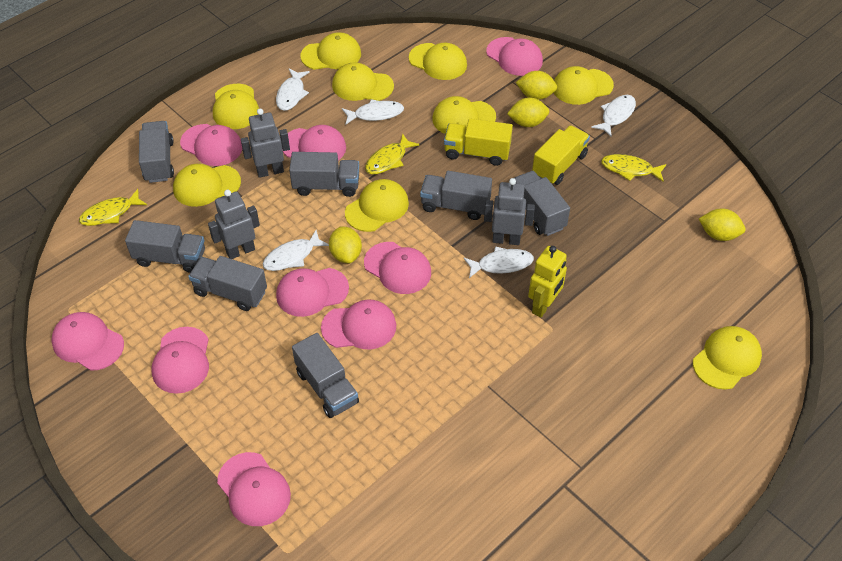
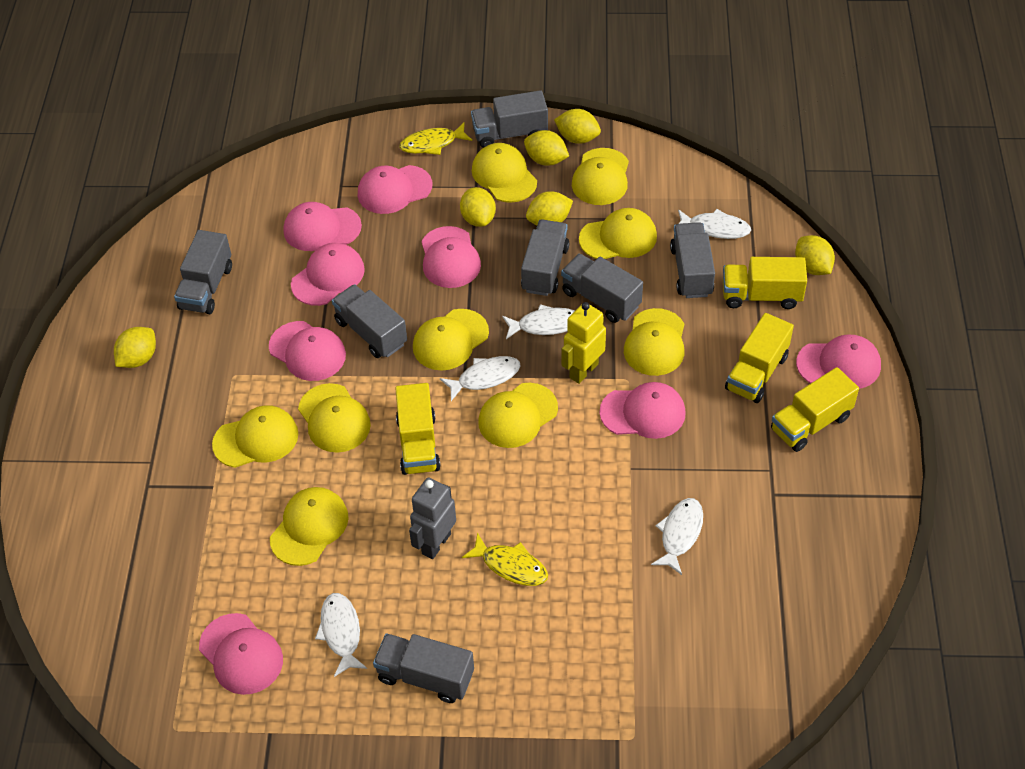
grey robot: [208,190,260,259] [241,109,290,178] [484,178,535,245] = 3 -> [409,477,456,559] = 1
pink cap: [51,312,124,371] [151,327,209,394] [180,124,242,166] [217,452,291,526] [276,268,349,317] [282,125,346,161] [321,300,396,349] [364,242,431,294] [486,37,543,76] = 9 -> [199,613,283,695] [269,321,346,381] [284,202,362,251] [291,243,365,306] [358,165,432,214] [421,226,481,288] [600,382,686,439] [796,334,881,389] = 8
yellow fish: [79,189,147,226] [365,133,420,174] [601,154,667,182] = 3 -> [399,122,472,155] [462,532,548,586] = 2
yellow lemon: [329,226,362,264] [507,98,549,127] [516,71,557,100] [699,208,746,241] = 4 -> [114,327,156,368] [460,187,496,227] [524,130,569,166] [526,191,573,225] [554,109,601,144] [795,235,835,275] = 6
yellow truck: [444,118,513,166] [532,125,590,185] = 2 -> [395,383,441,475] [723,257,807,309] [725,313,794,403] [771,367,859,452] = 4

